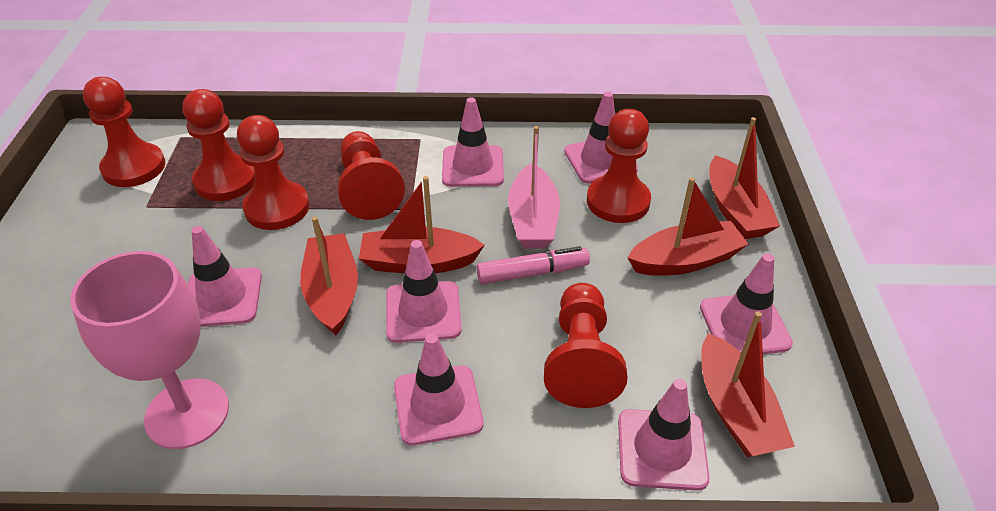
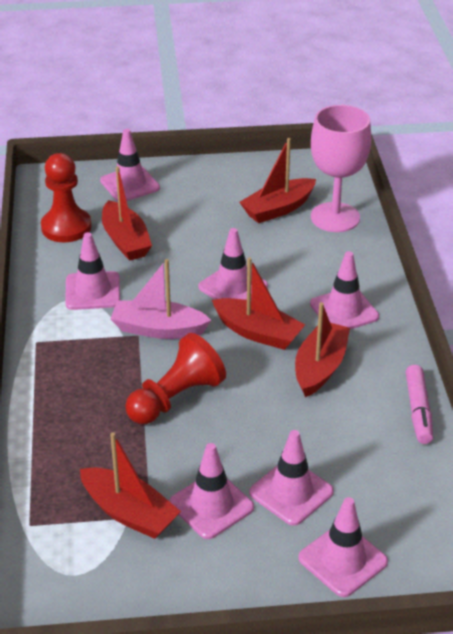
red pawn: [83,77,165,187] [182,89,255,201] [237,115,310,230] [337,131,405,220] [544,283,628,408] [587,109,651,223] = 6 -> [41,153,92,242] [125,333,226,424] = 2

